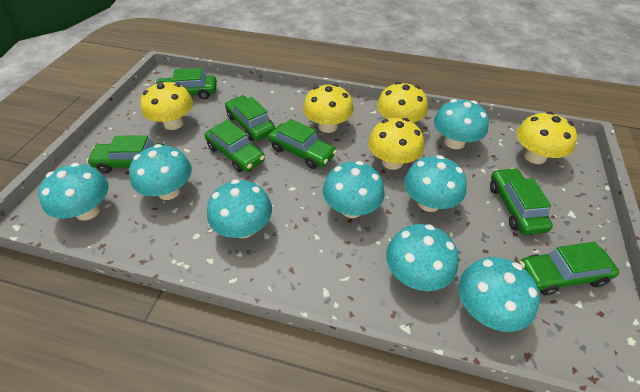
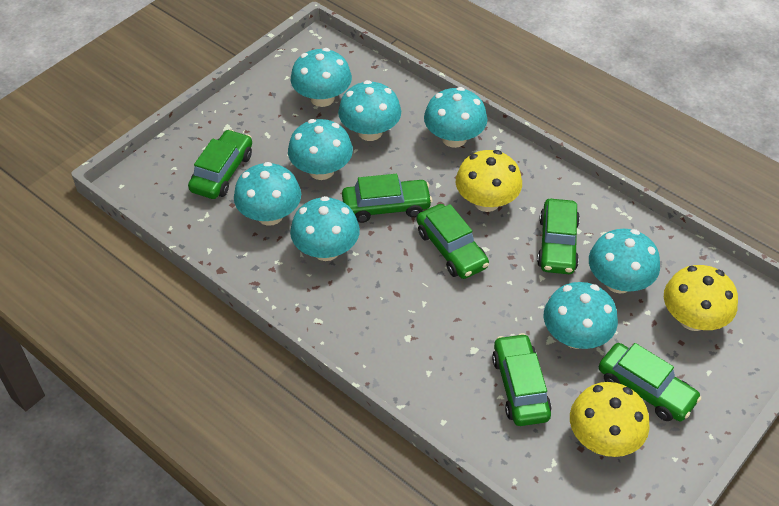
green car: [87,135,164,173] [155,68,217,99] [204,120,265,172] [225,95,275,141] [268,119,337,169] [490,168,553,235] [519,241,619,295] = 7 -> [188,129,252,199] [342,174,432,223] [417,204,489,279] [492,333,552,426] [537,199,580,274] [599,343,702,421] = 6
yellow mushroom: [140,81,193,130] [303,84,354,133] [368,118,424,170] [377,82,428,122] [516,112,577,164] = 5 -> [456,150,522,212] [570,382,650,457] [664,265,738,331] = 3

